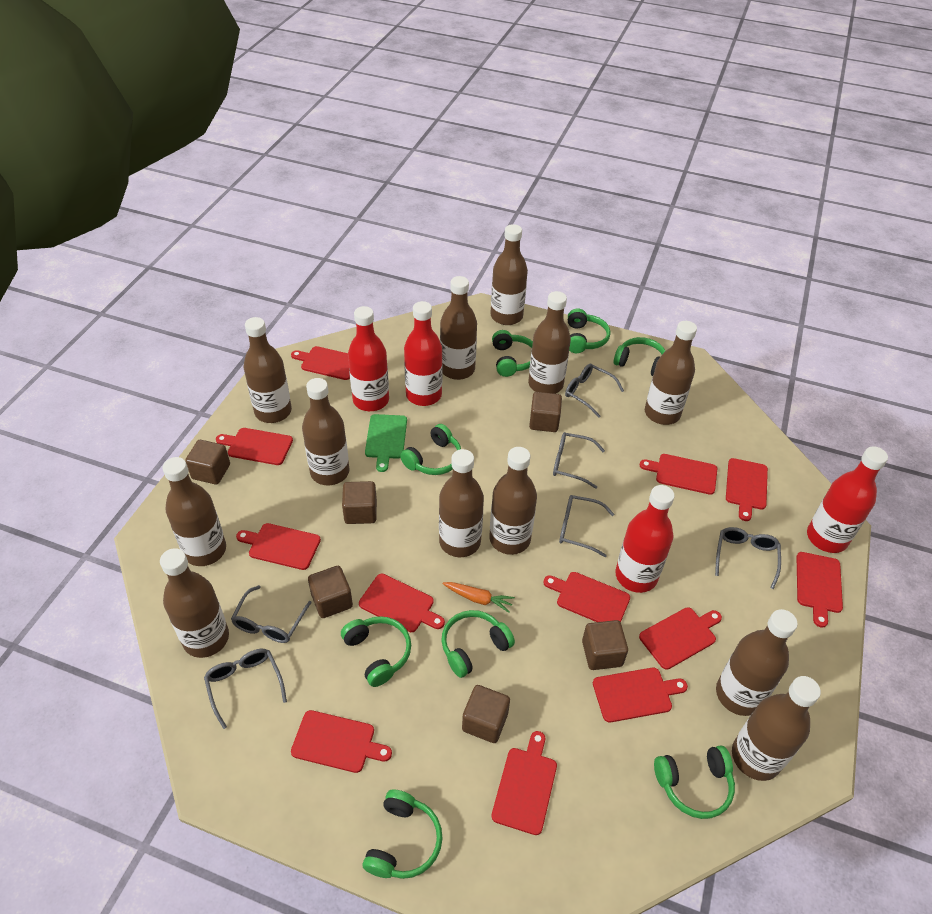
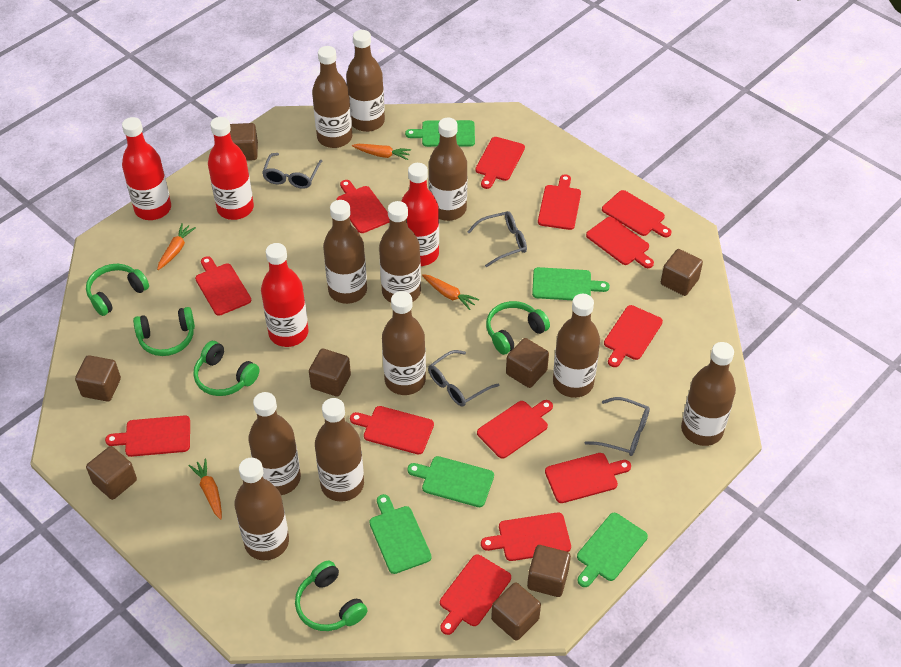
brown bottle: [160,548,229,658] [163,457,226,566] [244,317,292,423] [302,378,349,485] [439,449,484,557] [440,276,477,380] [489,447,537,555] [490,224,528,325] [528,291,571,394] [645,321,697,425] [716,609,798,716] [732,676,821,781] = 12 -> [234,457,289,560] [249,392,301,495] [312,46,352,148] [315,398,364,502] [323,200,367,304] [346,30,385,132] [379,201,421,303] [382,291,426,395] [429,118,468,221] [553,293,600,398] [681,342,736,446] = 11
brown cube: [185,440,230,484] [308,566,353,618] [342,481,377,524] [462,685,510,743] [529,392,562,432] [582,620,628,670] = 6 -> [75,355,121,401] [86,446,137,500] [230,123,258,161] [309,349,351,397] [491,582,541,641] [506,338,549,388] [527,545,571,597] [661,249,703,296] = 8
green cutting board: [365,414,407,472] = 1 -> [369,494,432,574] [405,120,475,147] [407,456,494,507] [532,267,610,300] [577,513,648,587] = 5
green headphones: [341,616,411,687] [363,790,443,879] [400,424,461,475] [441,610,515,678] [492,330,533,377] [568,309,611,353] [613,337,665,376] [654,746,735,819] = 8 -> [86,264,149,316] [133,307,195,356] [193,341,260,396] [295,561,368,631] [486,301,550,355] = 5
grey glasses: [204,649,287,729] [231,585,312,643] [553,432,605,489] [559,495,614,557] [565,364,624,418] [715,527,781,589] = 6 -> [262,153,322,189] [428,350,499,407] [467,211,527,267] [584,397,650,456] = 4
orange carrot: [442,582,515,613] = 1 -> [157,223,196,270] [189,458,222,520] [352,144,411,160] [422,274,479,310] = 4
red cutting board: [216,428,293,465] [236,523,321,570] [291,346,350,380] [291,710,392,773] [359,574,445,632] [491,731,557,835] [543,572,630,622] [593,667,688,723] [639,607,722,670] [640,454,717,495] [726,458,768,521] [797,552,843,627] = 12 -> [105,415,190,457] [195,256,251,316] [337,180,390,233] [350,406,434,454] [440,554,511,635] [475,137,525,189] [477,400,553,459] [481,513,571,561] [538,174,581,230] [545,453,631,503] [586,217,654,268] [602,190,672,237] [604,305,663,367] = 13

